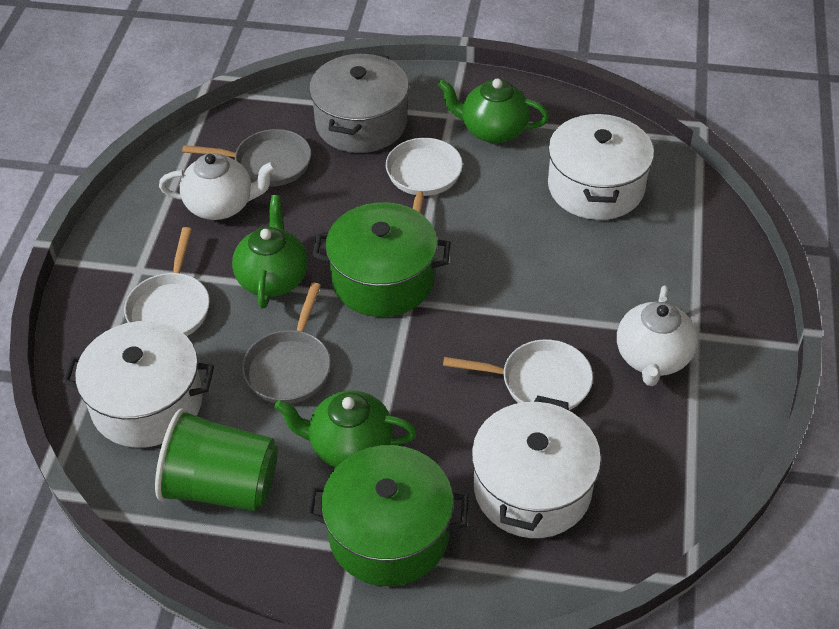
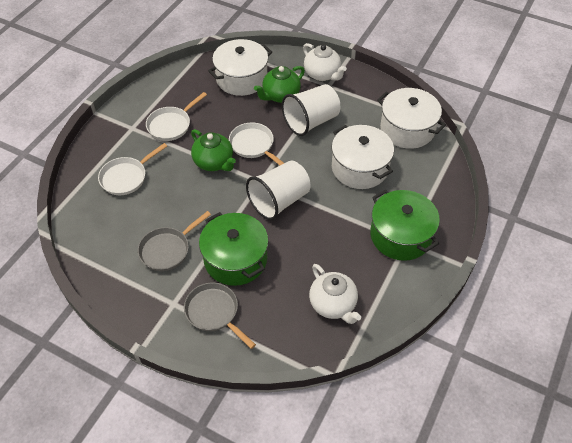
green cup: [155,408,278,512] = 1 -> none = 0
green teapot: [232,195,308,308] [274,391,417,468] [438,78,549,143] = 3 -> [191,129,236,171] [254,66,305,103] = 2
grey pot: [309,52,409,153] = 1 -> none = 0
white cup: none = 0 -> [246,161,311,220] [282,84,340,136] = 2

